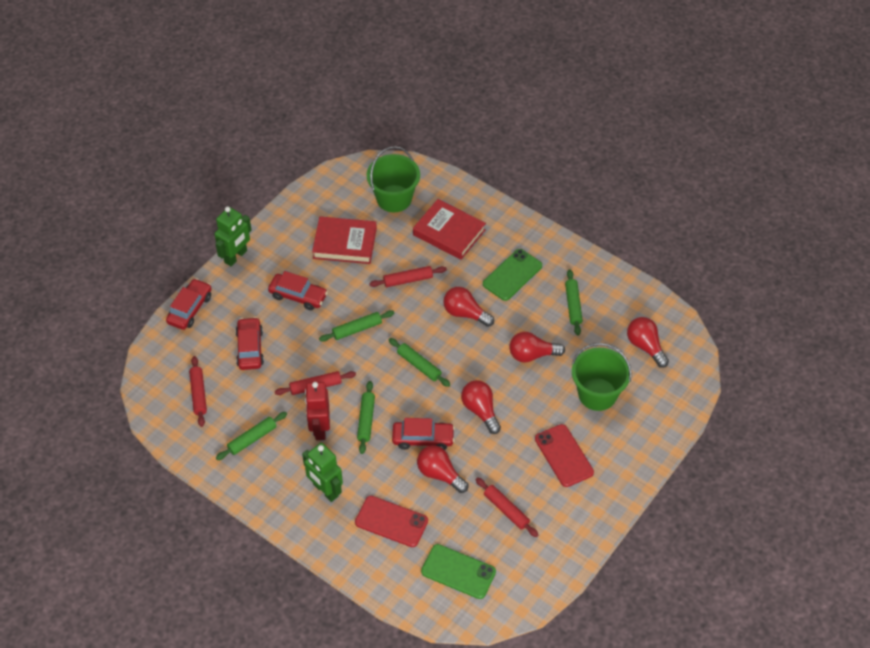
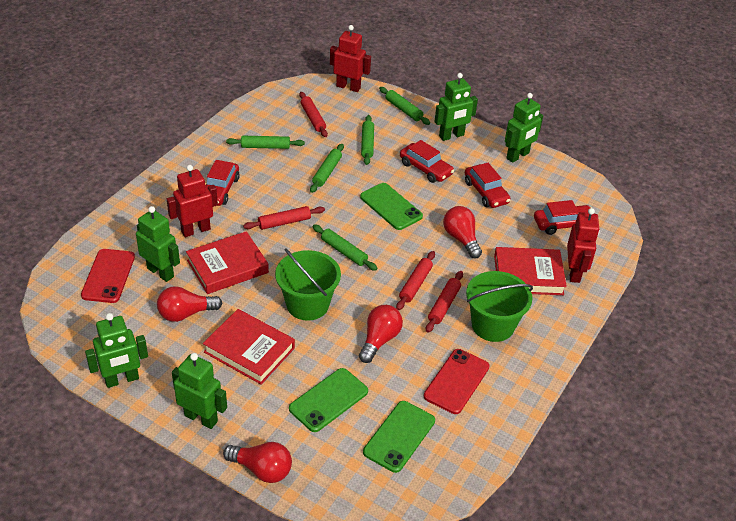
green phone: [421,544,496,599] [483,249,542,301] = 2 -> [289,368,368,432] [360,183,423,230] [363,401,435,473] = 3
green robot: [215,206,251,266] [302,443,343,502] = 2 -> [85,313,148,388] [136,206,180,282] [172,353,227,429] [435,73,478,141] [505,93,543,163] = 5
red book: [312,216,377,264] [413,199,486,260] = 2 -> [186,231,269,294] [203,309,295,385] [494,247,567,295] = 3
red light bulb: [417,445,468,493] [443,287,494,327] [461,380,501,434] [509,332,565,362] [627,317,669,368] = 5 -> [157,286,222,322] [223,442,292,483] [359,305,403,363] [443,206,482,258] = 4
red robot: [305,382,330,440] = 1 -> [167,165,218,237] [330,25,371,92] [567,208,600,283] = 3

